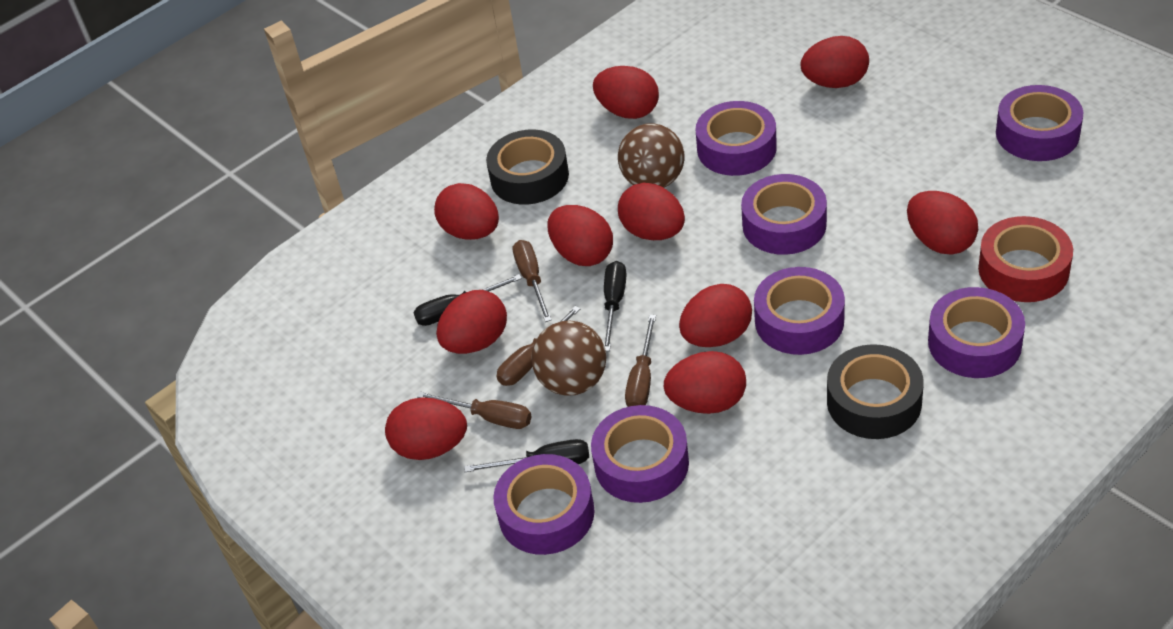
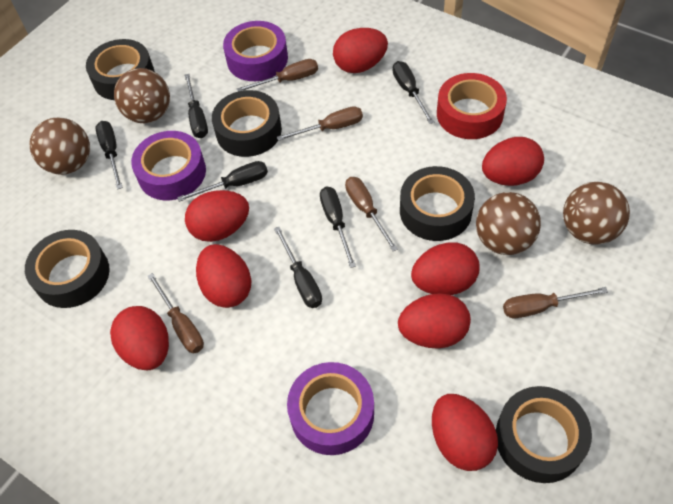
black screwdriver: [413,274,522,326] [464,439,589,472] [604,261,627,351] = 3 -> [95,121,123,190] [177,161,268,202] [184,74,208,138] [274,227,322,308] [320,187,356,268] [393,61,434,124] = 6
black tape: [486,129,569,205] [827,344,923,439] = 2 -> [25,230,110,308] [86,39,155,100] [212,90,282,157] [400,166,475,241] [496,386,592,483] = 5
brown ball: [531,321,606,396] [618,123,684,188] = 2 -> [30,117,90,175] [114,68,170,123] [476,192,541,255] [563,182,630,245] = 4
brown screwdriver: [417,392,532,429] [497,306,580,386] [513,240,552,322] [625,315,656,407] = 4 -> [148,273,204,354] [237,59,318,91] [277,106,363,141] [345,177,398,251] [503,287,608,318] = 5
purple tape: [493,454,595,555] [591,405,689,503] [696,101,777,176] [741,174,827,255] [754,267,845,355] [928,287,1025,378] [996,85,1083,161] = 7 -> [131,131,206,200] [223,21,288,81] [287,362,374,455] = 3
red egg: [385,397,467,460] [434,183,499,240] [436,290,507,354] [547,205,613,266] [593,66,659,119] [618,183,685,240] [664,351,746,414] [679,284,752,347] [800,36,869,88] [907,191,978,255] = 10 -> [110,306,169,370] [185,190,249,242] [196,244,251,308] [333,28,388,73] [398,293,471,349] [411,242,479,295] [432,394,498,471] [482,137,544,186] = 8

